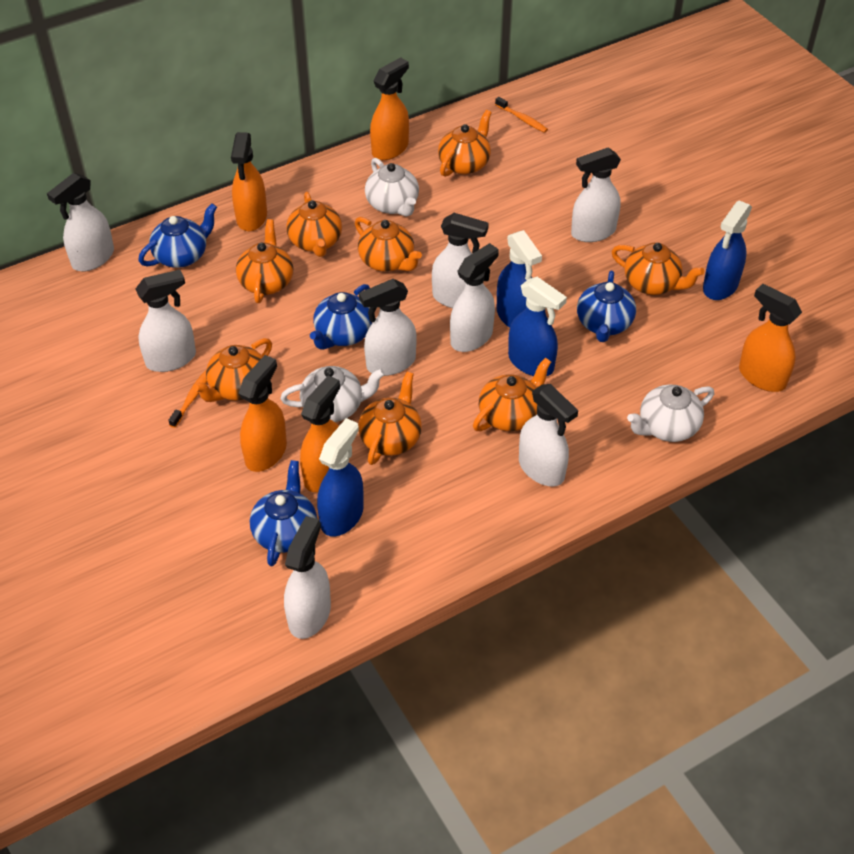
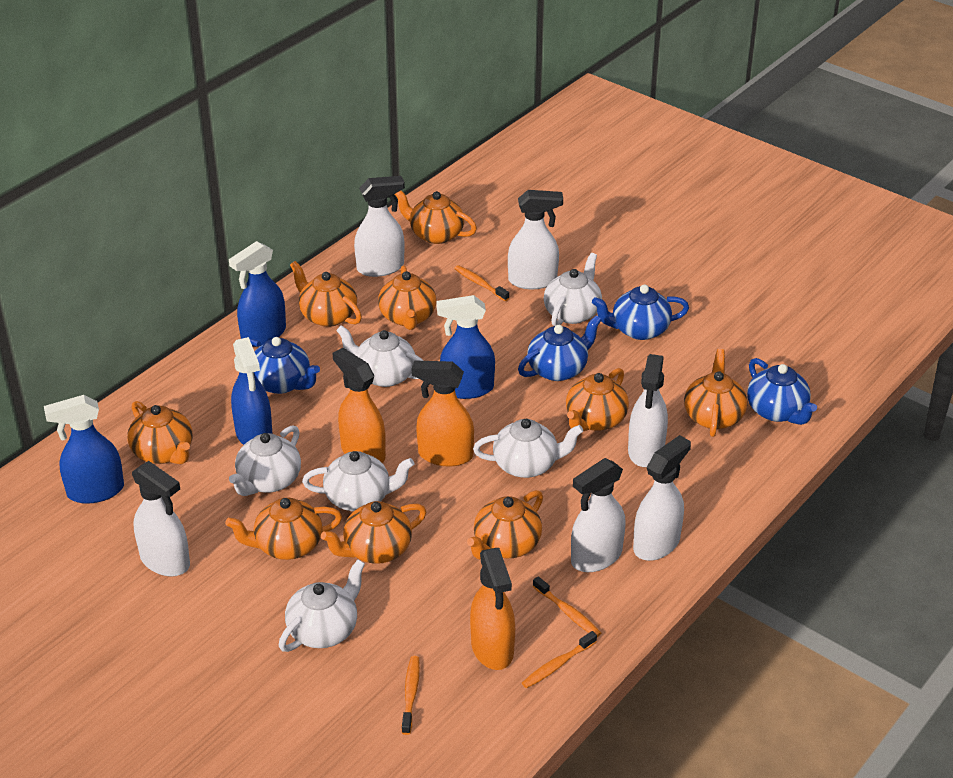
orange spray bottle: [231,132,267,231] [238,355,287,472] [300,375,340,492] [370,57,409,160] [739,284,802,392] = 5 -> [333,348,386,463] [412,360,474,466] [470,548,515,670] = 3
orange teapot: [193,338,272,402] [236,219,293,303] [286,192,342,257] [355,217,422,272] [358,372,422,465] [438,110,492,177] [473,358,551,431] [611,243,704,295] = 8 -> [127,401,193,464] [225,497,342,560] [290,261,362,327] [321,501,427,564] [378,265,437,330] [395,191,477,244] [467,490,543,560] [566,368,629,431] [684,349,747,437] = 9
orange toothbrush: [168,370,207,428] [495,97,548,133] = 2 -> [402,656,420,735] [454,265,509,301] [522,631,597,688] [533,576,601,637] = 4
white spray bottle: [47,173,114,272] [135,270,196,372] [284,516,331,639] [359,279,417,376] [432,213,489,308] [450,243,499,352] [519,384,578,487] [571,147,621,242] = 8 -> [132,461,190,577] [354,176,405,277] [508,190,563,289] [571,458,626,572] [628,354,668,467] [633,435,691,561] = 6
white teapot: [281,366,385,422] [365,158,419,217] [627,384,714,442] = 3 -> [229,425,301,496] [279,560,365,652] [302,451,414,511] [336,325,424,387] [473,419,583,478] [544,253,602,326] = 6

